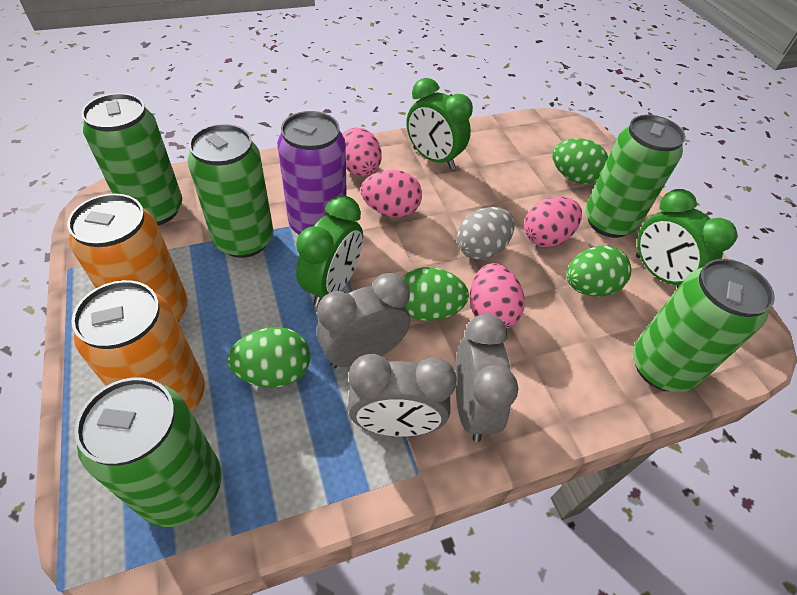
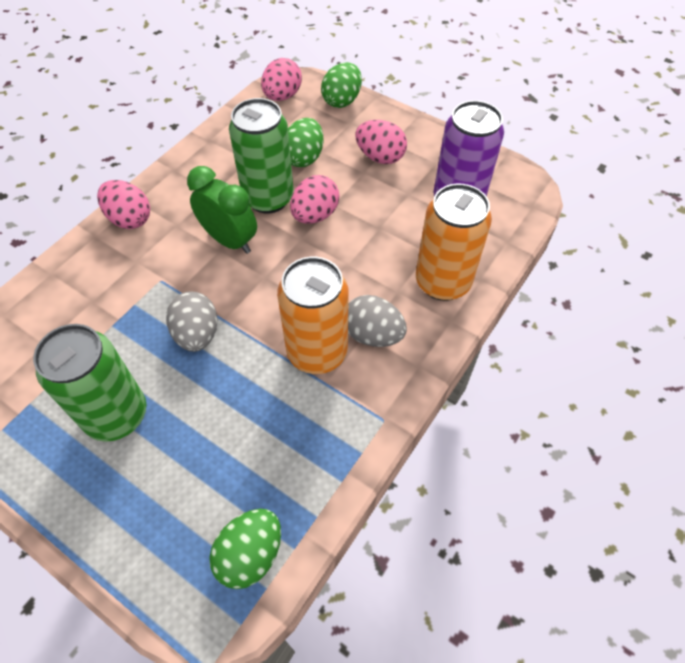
green can: [75,377,222,527] [81,93,182,225] [187,124,274,258] [585,115,686,238] [633,259,775,392] = 5 -> [33,324,146,442] [229,98,294,213] = 2
green clock: [296,195,363,307] [407,78,473,169] [636,189,737,288] = 3 -> [187,166,257,254] = 1
green egg: [227,327,310,388] [403,267,469,321] [552,138,608,184] [566,246,631,297] = 4 -> [209,509,281,589] [288,118,323,167] [321,62,362,108] = 3
grey clock: [317,273,410,368] [348,354,457,436] [455,314,519,442] = 3 -> none = 0
grey egg: [457,207,515,260] = 1 -> [166,291,218,352] [348,295,407,347] = 2

